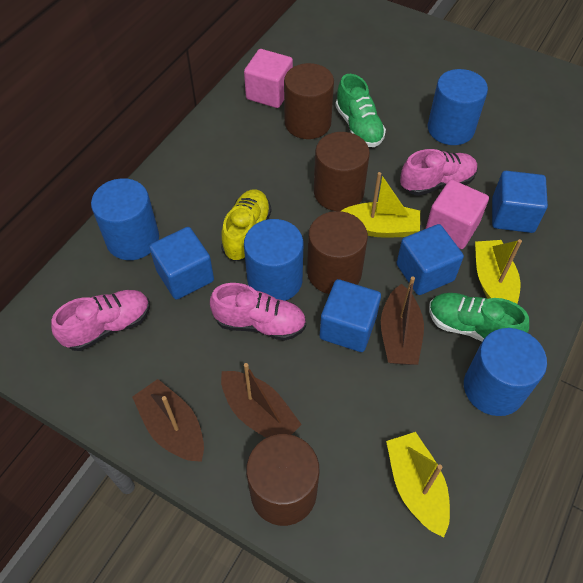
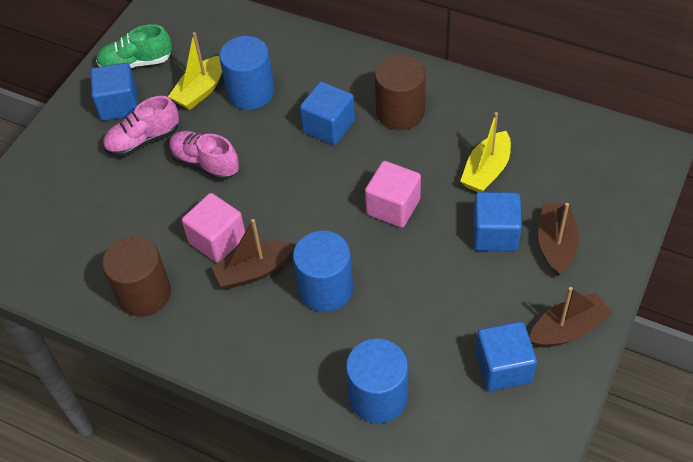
blue cylinder: [91,178,159,260] [244,219,303,301] [428,69,488,145] [464,328,547,416] = 4 -> [219,36,275,110] [293,231,353,312] [346,338,408,423] = 3
brown cylinder: [246,434,319,526] [284,63,334,139] [307,211,368,294] [314,132,370,211] = 4 -> [102,236,171,316] [375,55,426,130] = 2
green shoe: [335,74,386,147] [429,293,529,342] = 2 -> [96,24,172,68] = 1
pink shoe: [51,290,150,351] [210,283,306,341] [400,149,478,196] = 3 -> [103,96,179,157] [169,131,239,180] = 2
yellow boat: [341,172,420,238] [386,432,450,537] [475,239,522,304] = 3 -> [168,32,222,110] [460,112,511,192] = 2
yellow shoe: [221,189,271,261] = 1 -> none = 0

